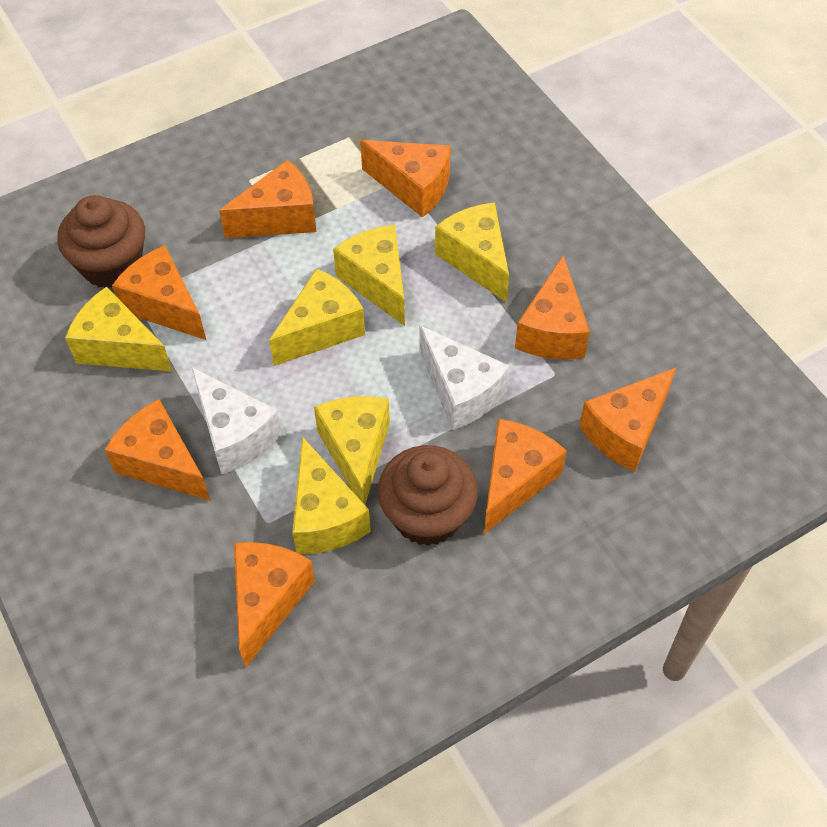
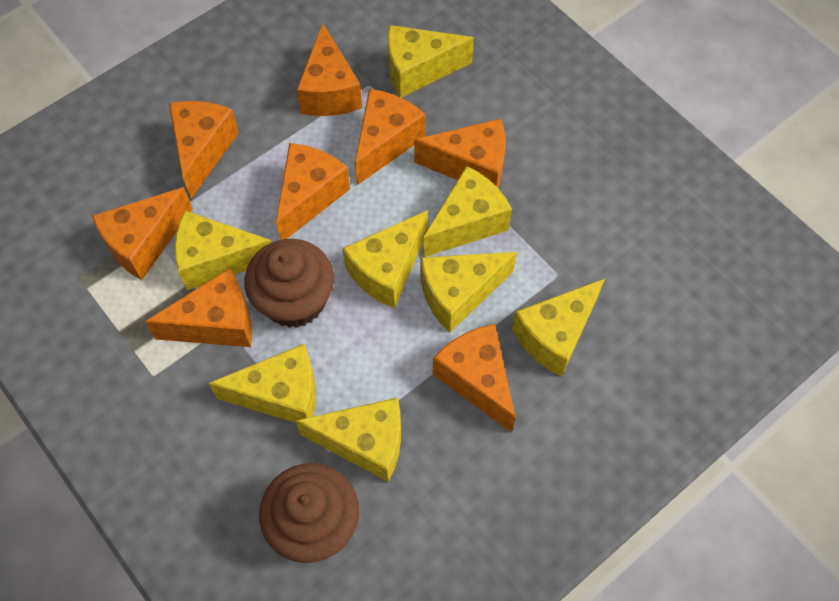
white cheese: [191,367,282,474] [419,325,509,430] = 2 -> none = 0
yellow cheese: [65,287,172,371] [269,268,365,366] [292,437,371,554] [314,396,390,505] [333,225,405,326] [435,202,509,303] = 6 -> [175,211,272,290] [208,344,316,423] [296,398,401,482] [343,210,428,308] [388,25,474,98] [421,252,517,333] [423,166,512,257] [512,279,605,377] = 8

